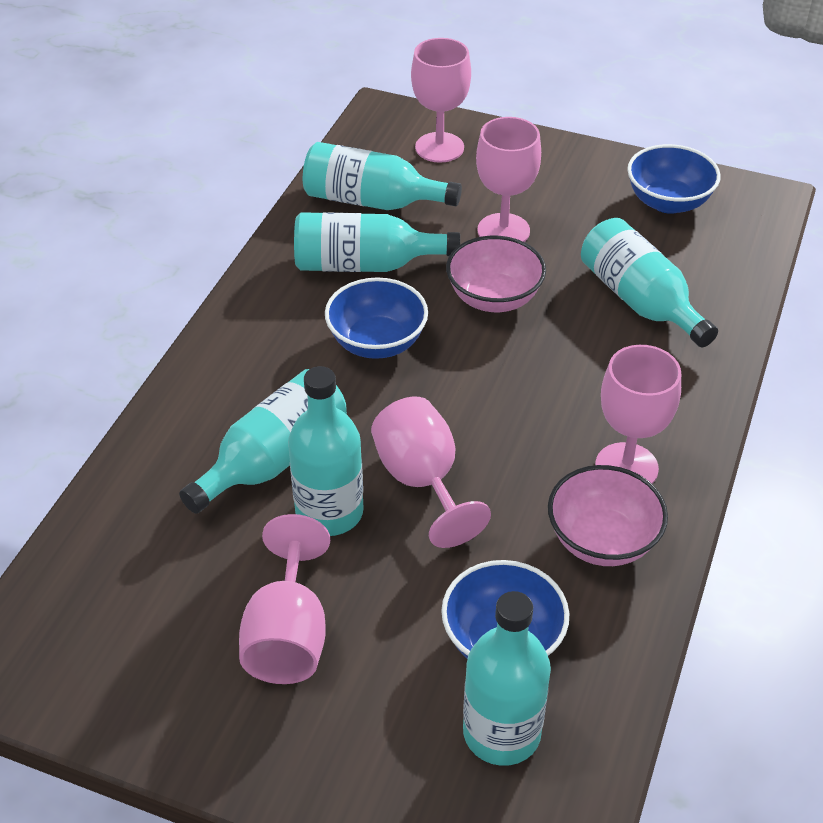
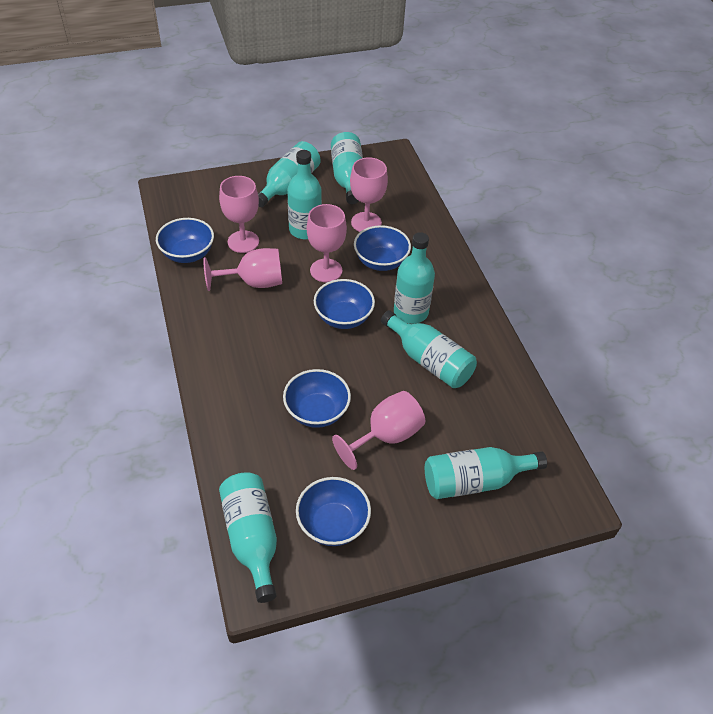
blue bowl: [325,277,428,359] [441,560,569,659] [627,144,721,214] = 3 -> [156,218,214,263] [283,369,351,428] [296,477,371,546] [314,279,375,329] [354,225,411,271] = 5
pink bowl: [446,236,546,312] [548,465,668,566] = 2 -> none = 0
turquoise bottle: [179,369,347,514] [288,366,363,536] [294,212,460,272] [303,142,462,210] [463,591,551,766] [581,218,718,347] = 6 -> [219,472,277,603] [258,141,321,207] [287,150,322,239] [331,132,363,204] [381,310,477,388] [394,232,435,324] [425,447,547,499] = 7

